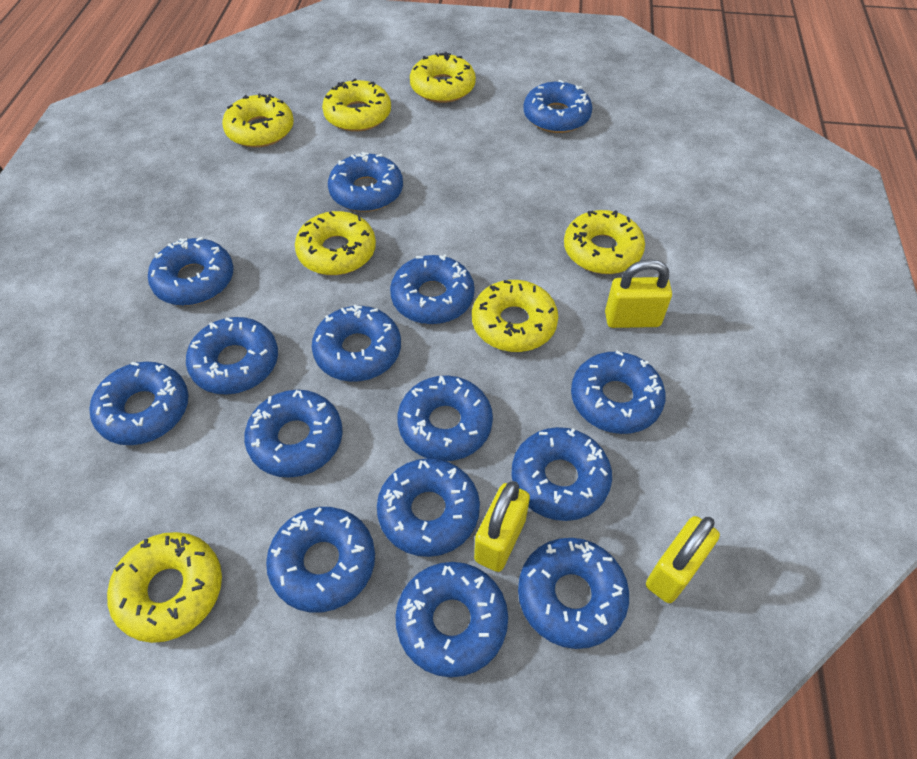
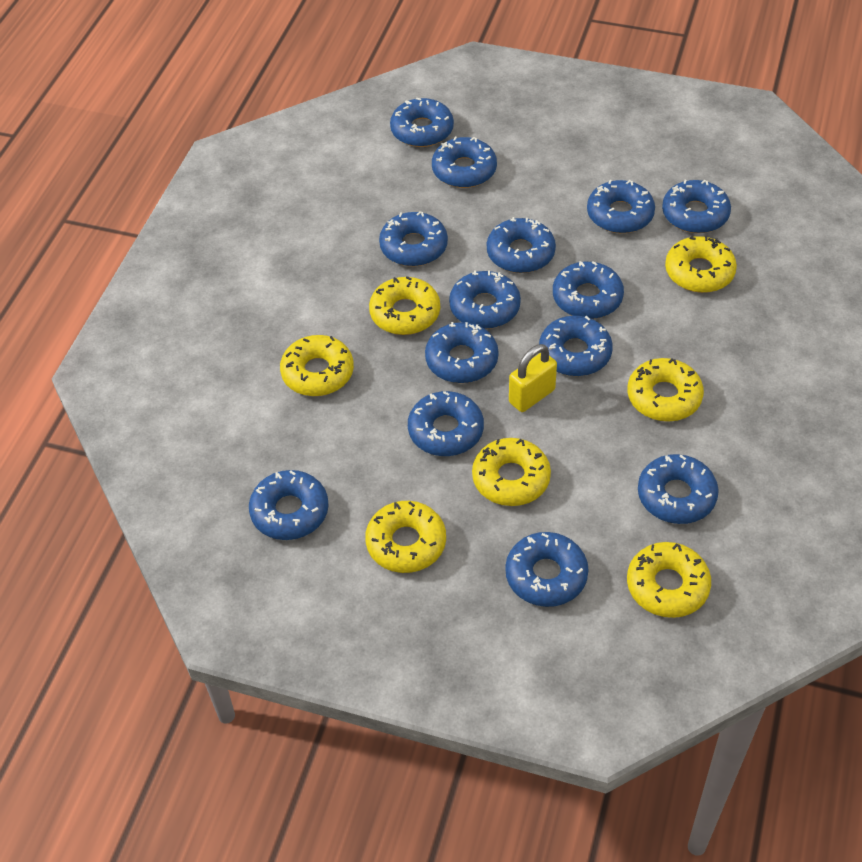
blue donut: [90,361,189,445] [148,237,234,306] [186,317,278,395] [244,390,343,478] [266,507,375,612] [312,304,401,382] [328,152,403,212] [377,458,480,557] [390,254,475,324] [395,562,508,677] [398,376,493,461] [511,427,612,521] [518,538,629,649] [524,80,592,133] [571,351,666,434] = 15 -> [249,470,329,540] [379,211,448,266] [390,97,454,147] [408,391,484,456] [425,322,499,383] [432,136,497,188] [449,270,521,329] [487,217,556,273] [505,532,589,607] [539,316,613,376] [553,261,624,319] [587,180,655,233] [638,454,719,524] [662,180,731,233] = 14
yellow padlock: [474,481,530,572] [605,259,672,328] [646,516,720,603] = 3 -> [509,344,557,412] = 1

